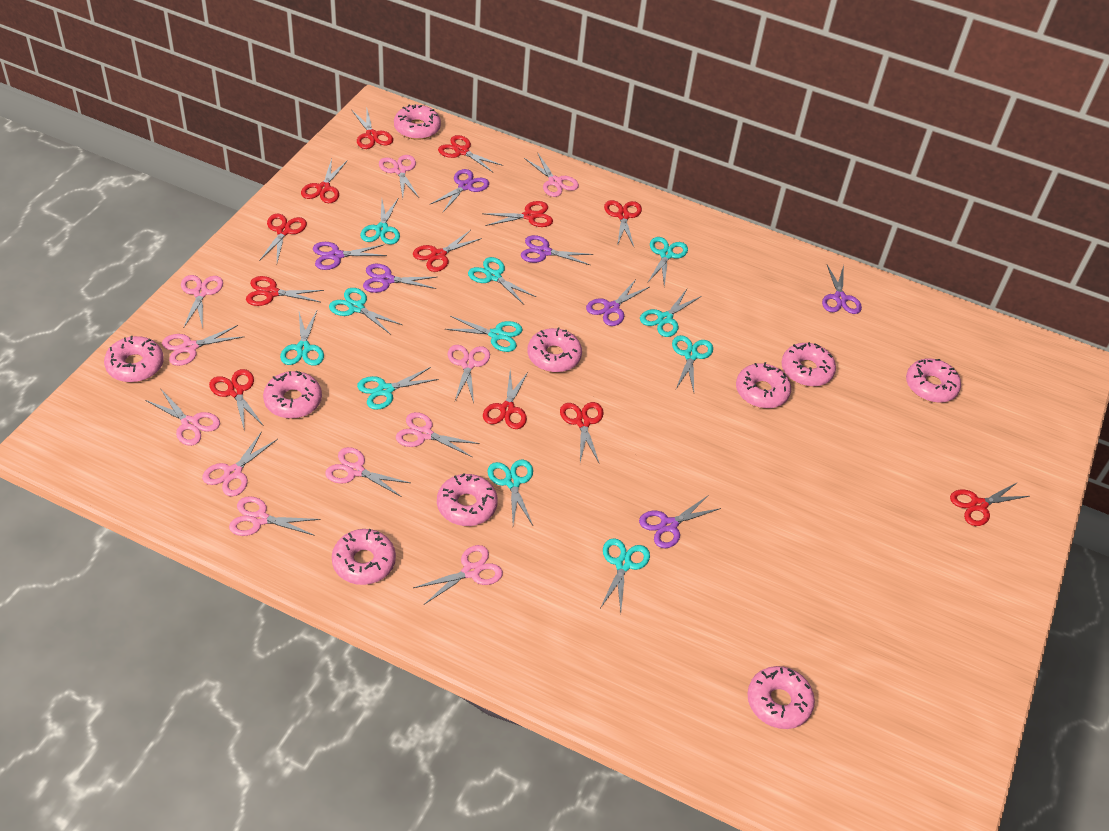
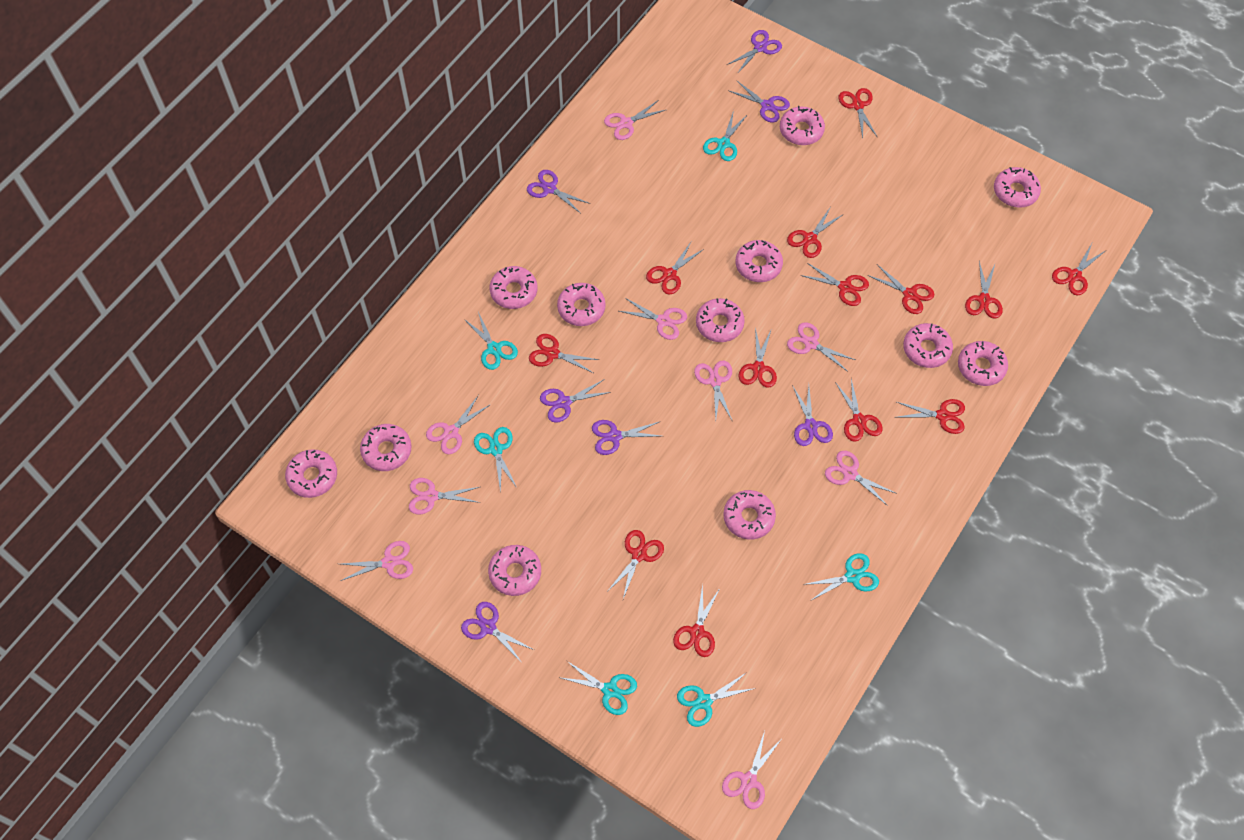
pink donut: [104,336,164,382] [263,371,322,419] [332,529,396,585] [394,105,441,140] [437,473,498,526] [527,327,582,372] [736,362,791,408] [747,666,815,729] [782,342,836,387] [906,358,961,403] = 10 -> [285,449,337,498] [360,424,412,471] [488,545,541,596] [489,266,538,309] [557,283,606,326] [696,298,745,342] [723,490,776,540] [735,240,783,282] [780,106,825,145] [903,323,953,368] [958,341,1008,386] [994,167,1041,208] = 12
pink scissors: [145,388,220,446] [162,325,244,366] [181,275,223,328] [202,431,278,496] [229,496,320,536] [325,447,410,497] [379,155,419,198] [396,412,480,457] [413,545,503,605] [448,345,490,403] [524,152,579,197] = 11 -> [341,541,413,581] [409,478,480,514] [426,395,491,454] [604,101,665,140] [619,298,687,340] [694,360,732,420] [722,731,781,809] [787,322,855,372] [825,451,897,506] = 9
red scissors: [209,369,264,432] [246,276,324,306] [259,213,307,262] [301,159,347,203] [352,109,393,149] [413,230,482,272] [438,135,503,173] [482,201,553,227] [483,371,529,429] [560,402,603,464] [604,200,642,247] [950,482,1030,526] = 12 -> [529,334,599,373] [608,530,664,599] [646,242,704,295] [673,584,720,657] [739,328,777,388] [787,208,844,258] [800,263,869,306] [835,379,883,442] [839,88,877,138] [868,264,934,314] [897,399,965,434] [965,261,1003,319] [1052,244,1105,295] = 13
turquoise scissors: [280,311,324,366] [329,288,402,335] [357,367,439,410] [360,199,400,245] [445,316,523,352] [468,257,536,305] [487,460,533,525] [600,538,650,612] [640,289,702,337] [648,237,688,287] [672,335,713,392] = 11 -> [464,312,518,370] [474,427,517,493] [558,661,637,715] [677,672,756,727] [703,110,748,161] [803,553,879,601] = 6

